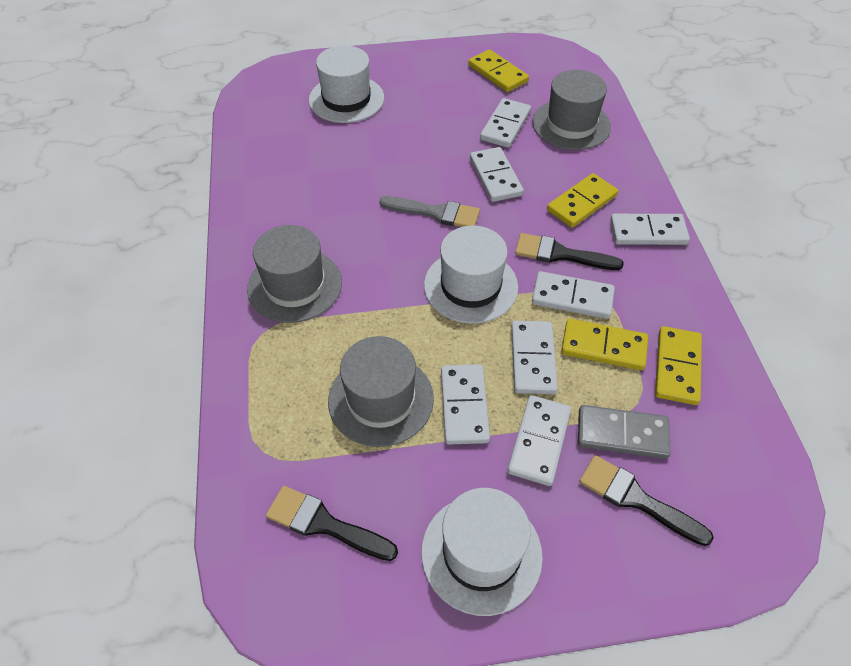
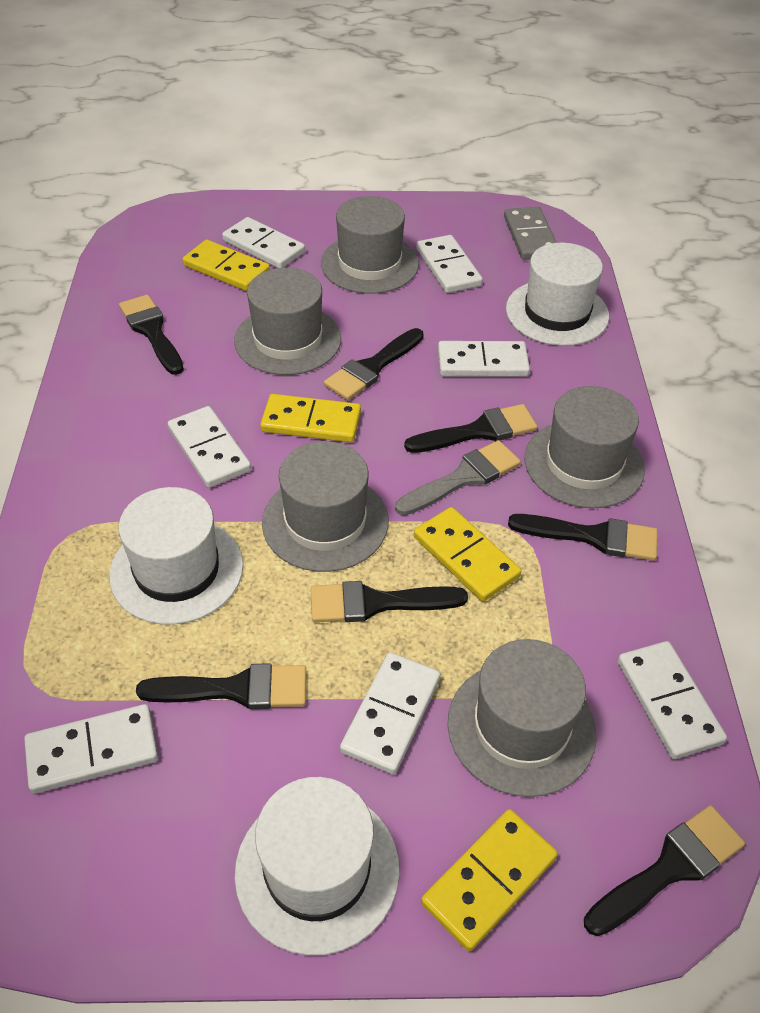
black brush: [266,486,398,561] [515,233,624,270] [579,455,714,546] = 3 -> [119,295,184,375] [136,663,306,709] [310,581,468,622] [324,328,424,400] [404,404,538,453] [508,514,658,561] [584,805,745,936] = 7
grey hat: [247,225,342,323] [328,336,434,447] [532,70,611,150] = 3 -> [234,268,341,375] [262,441,388,572] [321,196,419,294] [447,639,596,797] [525,386,645,508] = 5

